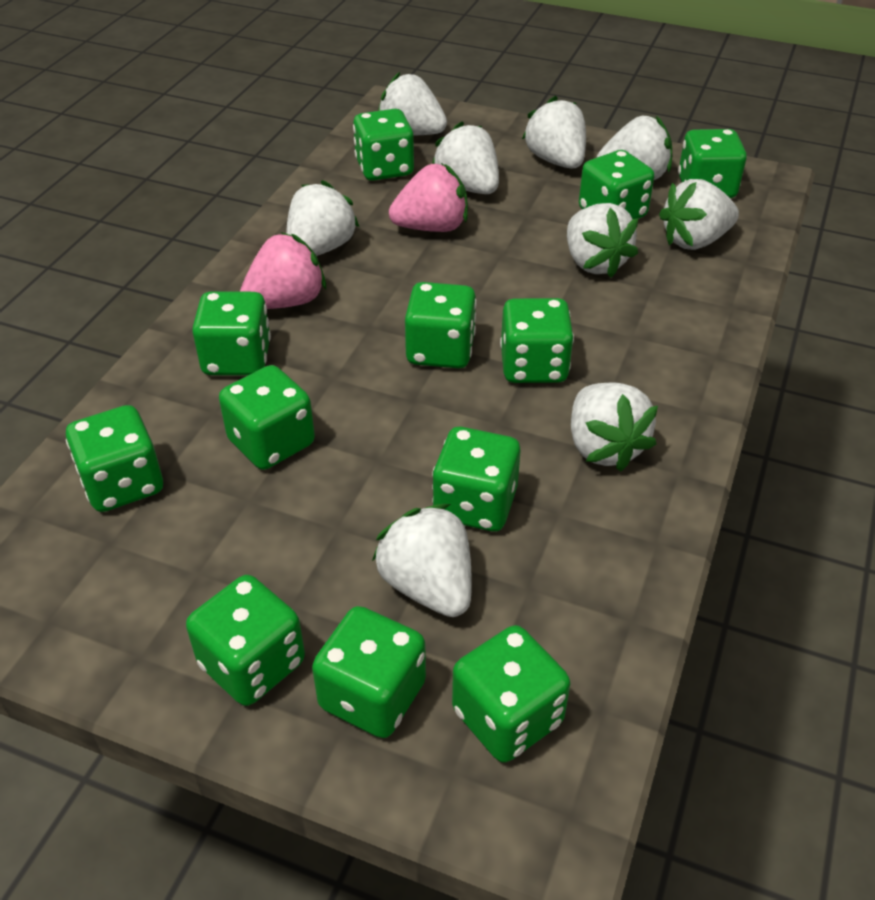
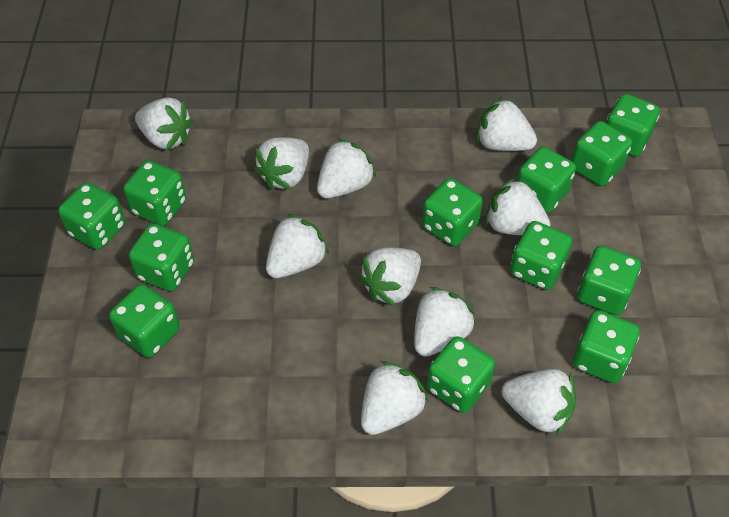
pink strawberry: [240,232,326,309] [389,163,468,232] = 2 -> none = 0
white strawberry: [286,180,359,256] [372,504,472,617] [378,72,447,135] [432,122,499,194] [522,96,586,169] [567,203,638,278] [571,382,658,471] [597,116,672,180] [659,179,739,250] = 9 -> [135,97,194,150] [254,137,309,190] [266,214,329,278] [317,138,376,198] [358,248,421,306] [361,361,428,435] [414,287,476,357] [477,97,537,151] [486,178,551,235] [502,369,576,436] = 10

